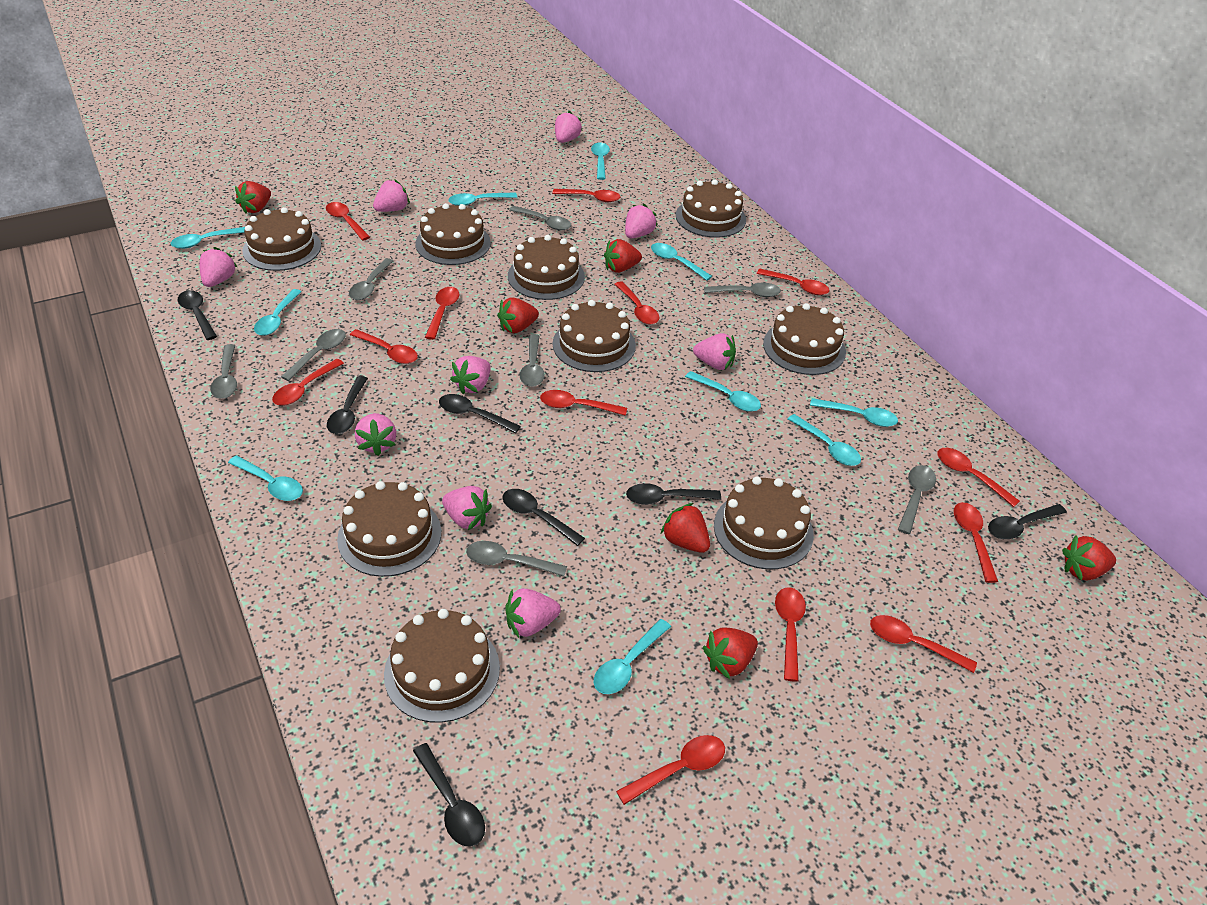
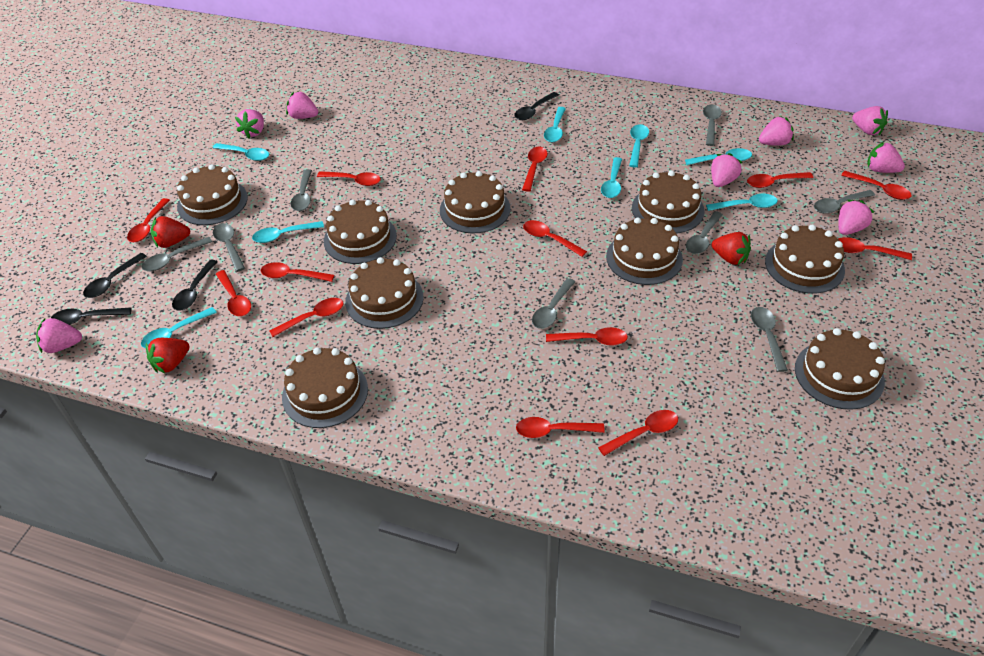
black spoon: [177,290,217,340] [327,376,368,434] [413,743,485,846] [439,394,521,433] [502,489,585,546] [626,483,721,505] [988,504,1067,539] = 7 -> [51,308,131,325] [83,253,147,298] [172,260,218,310] [514,92,559,120] = 4
pink strawberry: [199,247,237,287] [355,413,396,456] [373,179,410,212] [442,486,492,530] [450,356,490,394] [505,588,561,638] [555,111,583,143] [625,204,657,238] [693,333,736,370] = 9 -> [36,318,82,353] [235,109,264,138] [286,91,318,119] [711,153,742,187] [759,116,794,146] [838,200,874,235] [852,106,888,135] [867,142,905,173] = 8
red strawberry: [235,181,271,214] [497,297,539,333] [604,239,642,273] [661,503,710,553] [703,628,758,679] [1062,535,1116,581] = 6 -> [146,338,190,373] [151,216,191,248] [712,232,751,265] = 3
turquoise spoon: [171,227,245,249] [228,456,303,501] [254,289,302,336] [448,192,517,206] [591,142,610,180] [594,619,671,694] [651,243,712,281] [685,371,761,412] [788,414,861,466] [810,398,898,427] = 10 -> [141,307,217,348] [213,143,269,161] [252,221,324,243] [544,107,566,142] [601,157,622,198] [629,124,649,167] [685,148,752,165] [706,194,778,211] = 8

